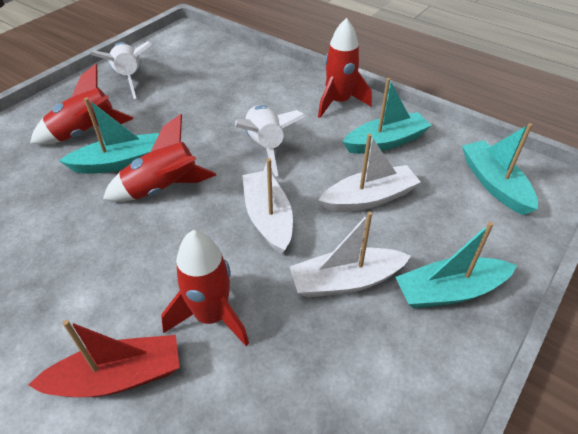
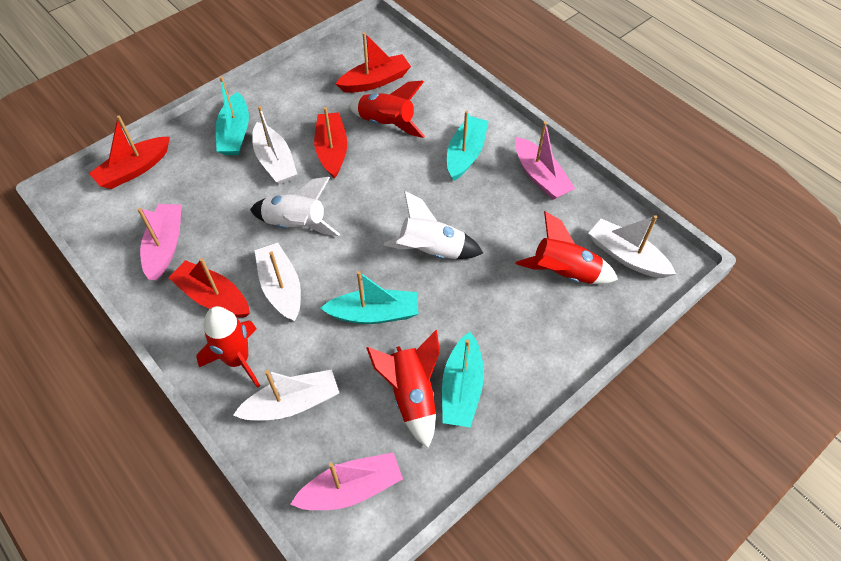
pink boat: none = 0 -> [137,204,182,280] [290,452,403,510] [515,121,575,200] = 3
red boat: [28,320,180,397] = 1 -> [89,116,170,189] [168,258,250,317] [314,107,347,179] [336,32,411,93] = 4
white boat: [242,158,293,254] [290,211,411,298] [318,133,421,212] = 3 -> [233,369,339,421] [252,106,297,184] [255,243,301,321] [589,215,676,278] = 4

